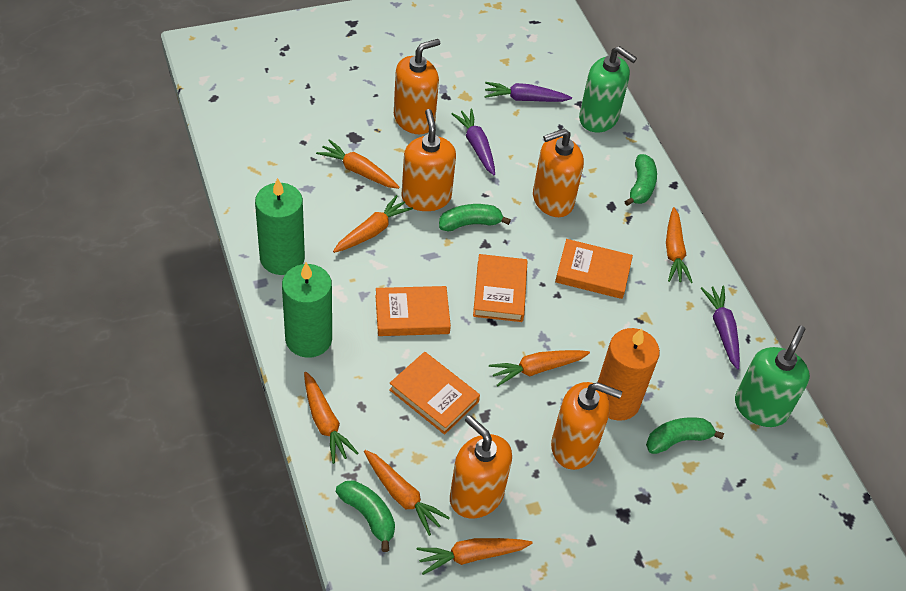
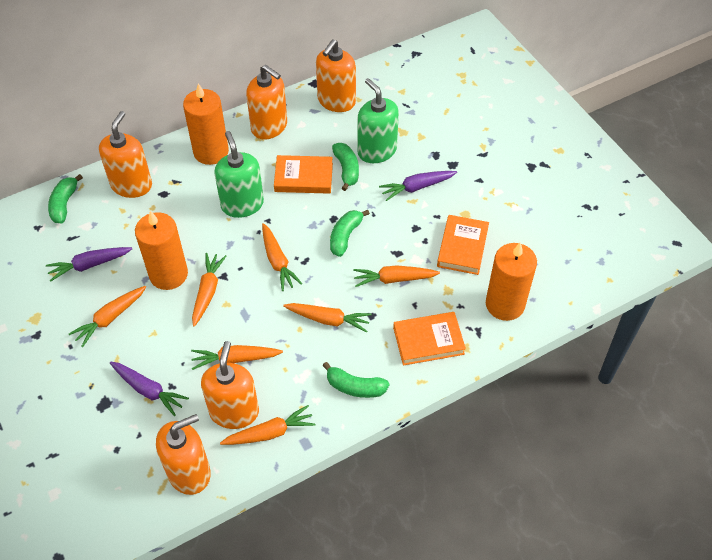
green candle: [255,178,305,275] [282,262,332,358] = 2 -> none = 0
orange book: [376,286,451,336] [389,352,480,435] [473,254,528,322] [555,239,633,299] = 4 -> [274,155,333,194] [393,312,466,366] [437,215,489,275] = 3
orange candle: [598,328,660,421] = 1 -> [135,211,188,290] [183,83,229,165] [486,243,537,321] = 3

